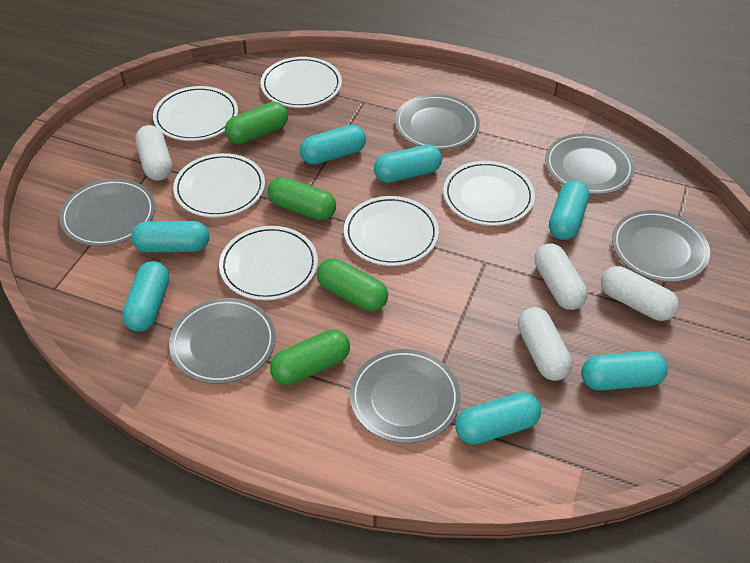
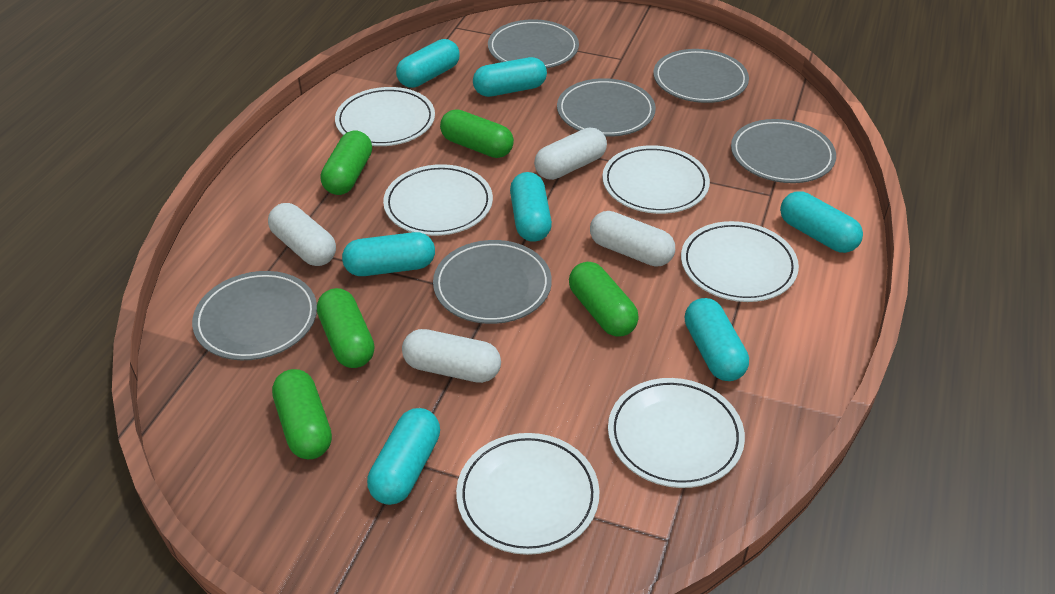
green capsule: [225,102,288,144] [268,177,336,220] [270,329,350,385] [316,258,388,311] = 4 -> [272,369,332,459] [317,288,375,368] [321,131,372,195] [440,109,514,158] [569,262,639,337] = 5

